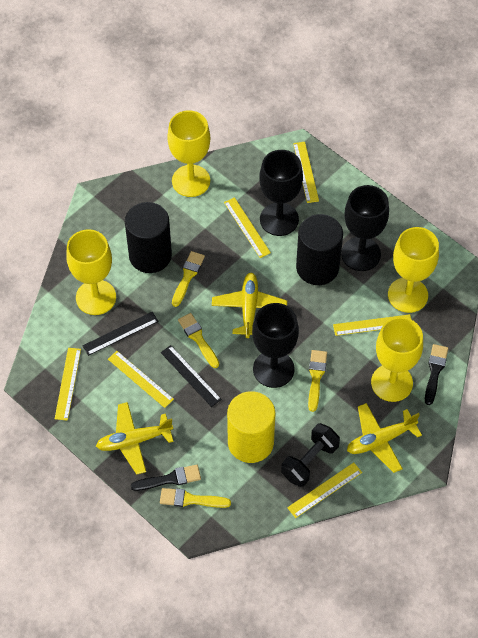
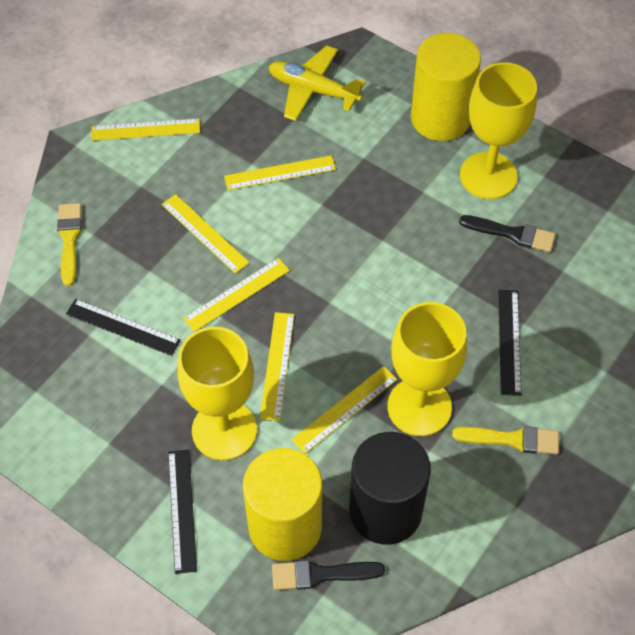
black cylinder: [125,202,172,273] [296,214,343,285] = 2 -> [349,432,431,545] = 1
black dumbbell: [281,423,340,487] = 1 -> none = 0
black goblet: [252,303,299,388] [259,150,303,236] [341,185,389,271] = 3 -> none = 0
black ruler: [82,312,158,356] [161,345,222,407] = 2 -> [66,299,181,356] [168,449,197,574] [498,290,521,396] = 3
yellow brush: [160,488,231,508] [172,251,205,307] [178,313,219,368] [308,350,327,412] = 4 -> [57,203,82,286] [452,426,559,455] = 2
yellow cylinder: [227,391,275,463] = 1 -> [243,448,322,561] [411,33,481,141] = 2
yellow goblet: [66,229,116,315] [167,110,210,197] [371,317,423,402] [388,227,439,313] = 4 -> [177,327,257,460] [387,302,467,436] [460,62,537,199] = 3
yellow plane: [96,402,174,474] [212,273,287,338] [347,403,422,473] = 3 -> [268,45,365,121] = 1

